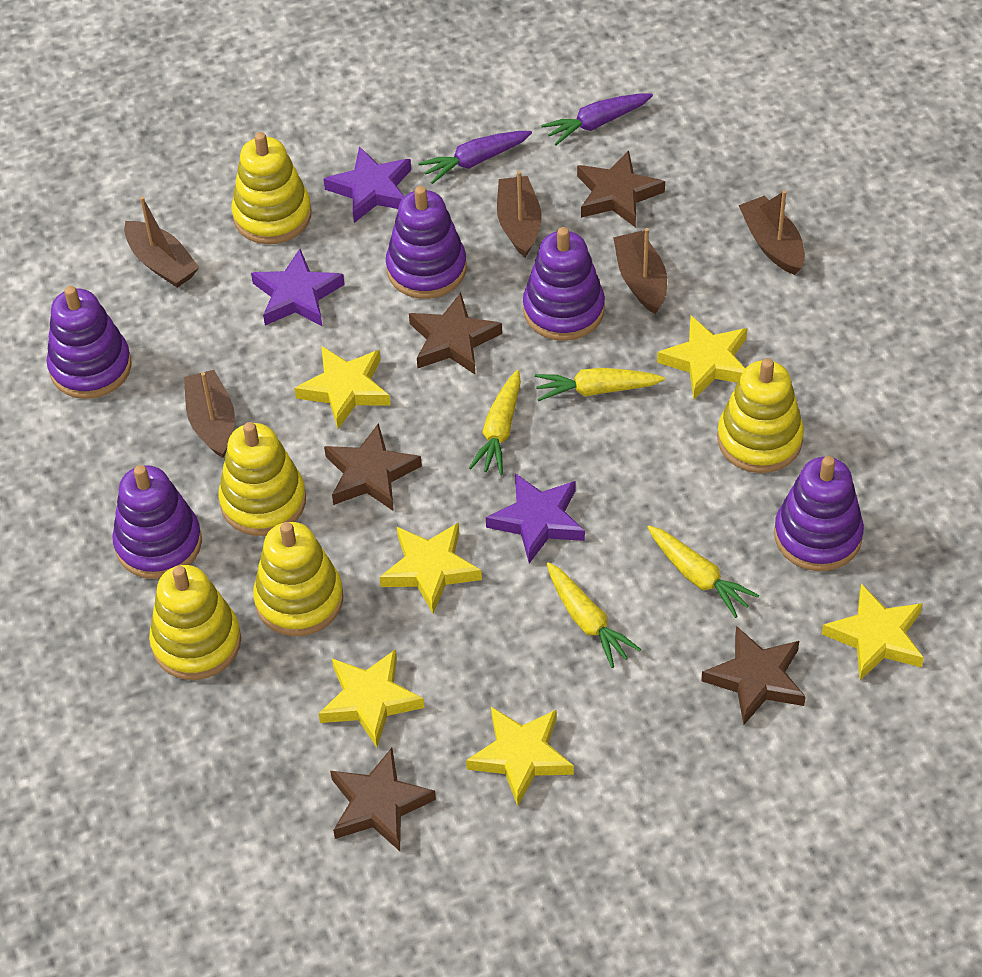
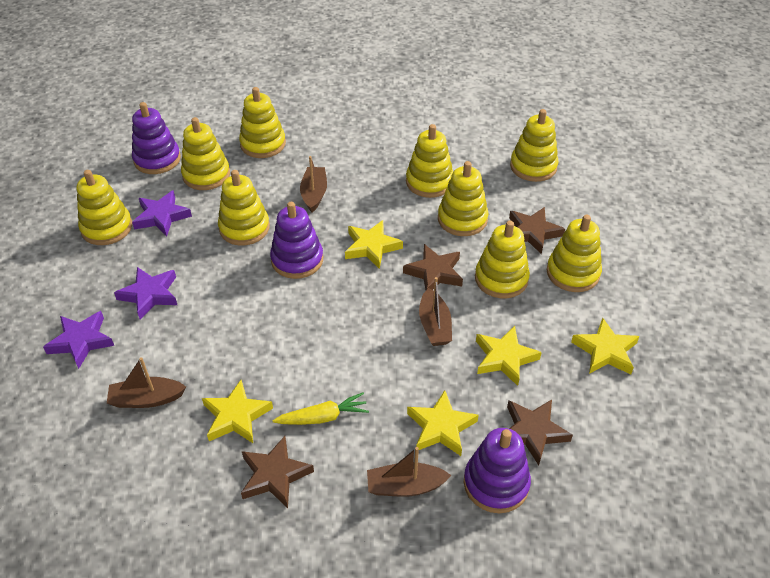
brown boat: [124,196,199,288] [184,370,235,458] [497,171,542,257] [613,228,667,314] [739,190,805,275] = 5 -> [107,357,186,408] [300,156,327,212] [367,447,452,497] [419,277,452,346] = 4
brown star: [324,423,422,511] [330,748,436,851] [409,293,502,374] [577,150,665,228] [701,626,806,725] = 5 -> [241,436,314,508] [403,244,463,290] [507,400,573,465] [509,207,565,254] = 4
purple carrot: [418,131,532,184] [541,93,653,145] = 2 -> none = 0
purple stacking toy: [47,286,132,399] [112,465,202,579] [386,186,467,299] [523,227,605,341] [774,456,864,571] = 5 -> [132,102,181,174] [270,202,323,279] [464,428,531,513] = 3
yellow carrot: [469,370,521,475] [535,368,665,401] [547,562,641,668] [647,525,760,618] = 4 -> [272,393,369,425] = 1
yellow stacking toy: [149,565,241,680] [218,422,306,536] [231,132,311,244] [253,522,343,636] [717,358,804,473] = 5 -> [77,170,132,245] [181,117,230,190] [218,170,270,245] [239,87,286,158] [406,124,453,198] [438,161,488,236] [475,221,530,298] [510,109,558,182] [547,215,602,292] = 9
yellow star: [294,346,391,429] [319,649,425,748] [379,522,482,613] [466,707,574,806] [657,316,747,399] [822,583,924,680] = 6 -> [202,380,273,443] [345,220,403,269] [407,390,479,456] [476,326,542,386] [571,318,640,374] = 5

